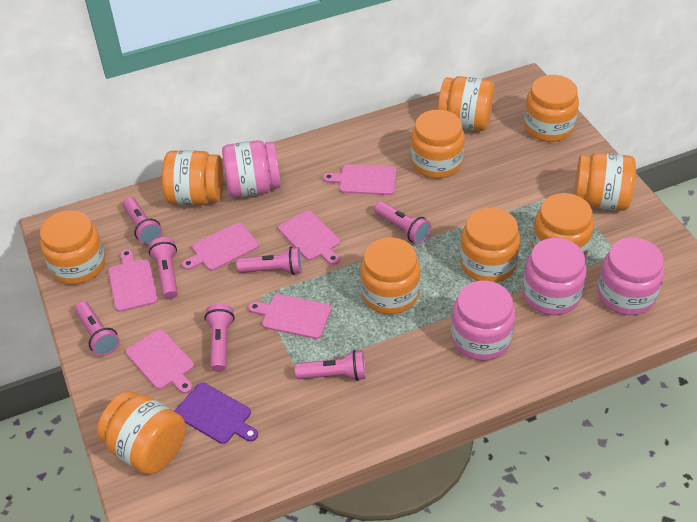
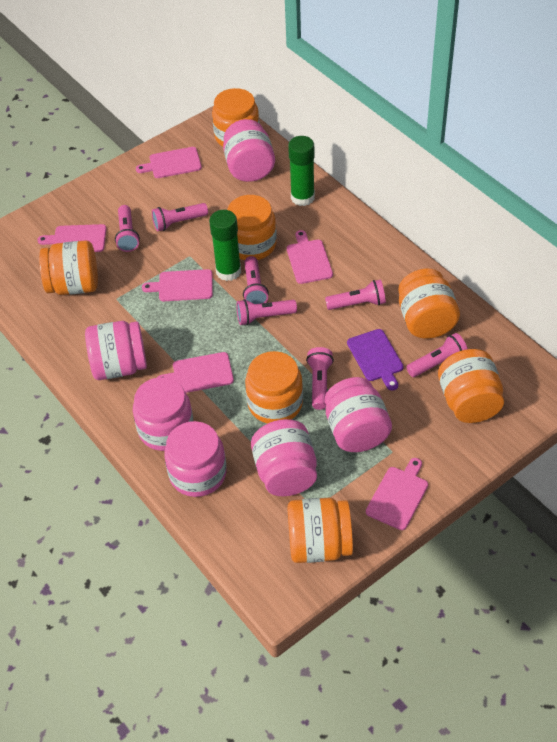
green glue stick: none = 0 -> [209,210,241,281] [288,136,315,206] = 2
orange jar: [40,210,105,285] [97,391,186,475] [162,150,223,205] [360,237,420,314] [411,110,465,179] [438,76,494,131] [460,208,520,282] [524,75,579,142] [532,193,594,257] [574,152,636,211] = 10 -> [39,240,98,295] [212,88,260,147] [227,195,277,260] [245,351,303,424] [287,498,353,563] [398,269,460,339] [438,349,504,423] = 7
pink jar: [222,140,281,198] [451,281,515,361] [522,238,587,315] [597,238,664,315] = 4 -> [85,321,147,380] [133,377,193,451] [164,421,227,497] [223,119,275,182] [251,419,317,496] [325,377,392,452] = 6

